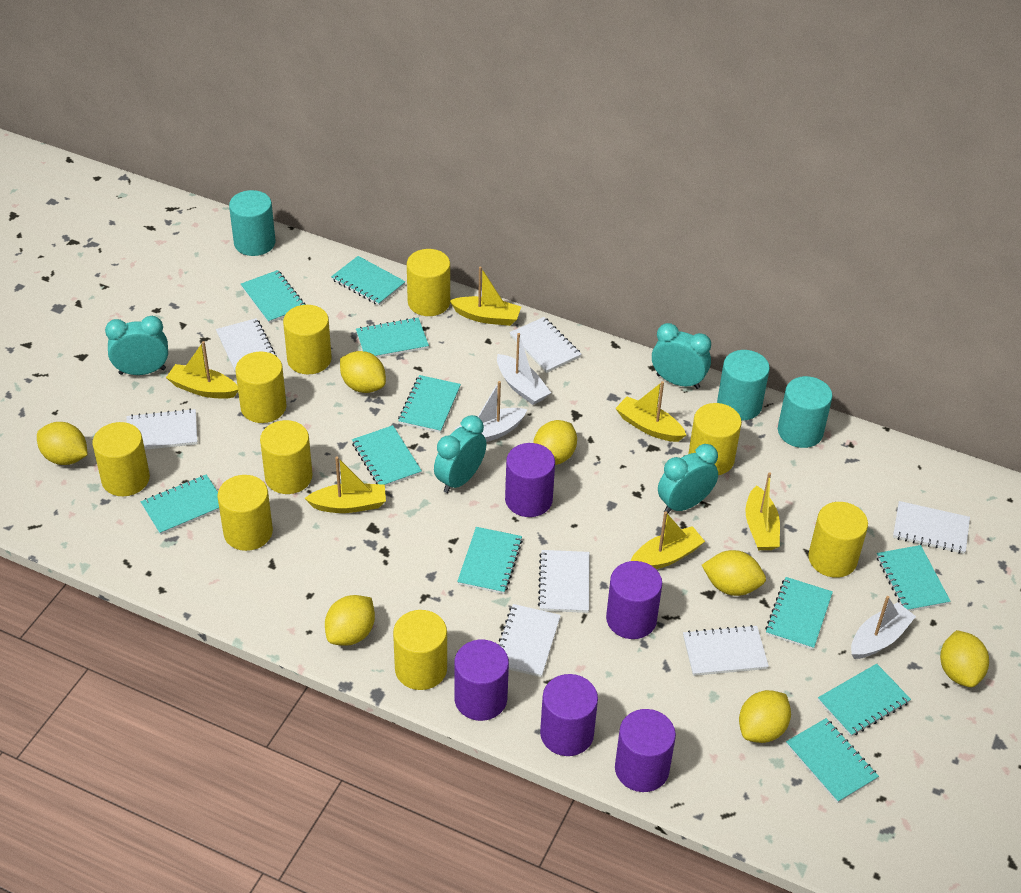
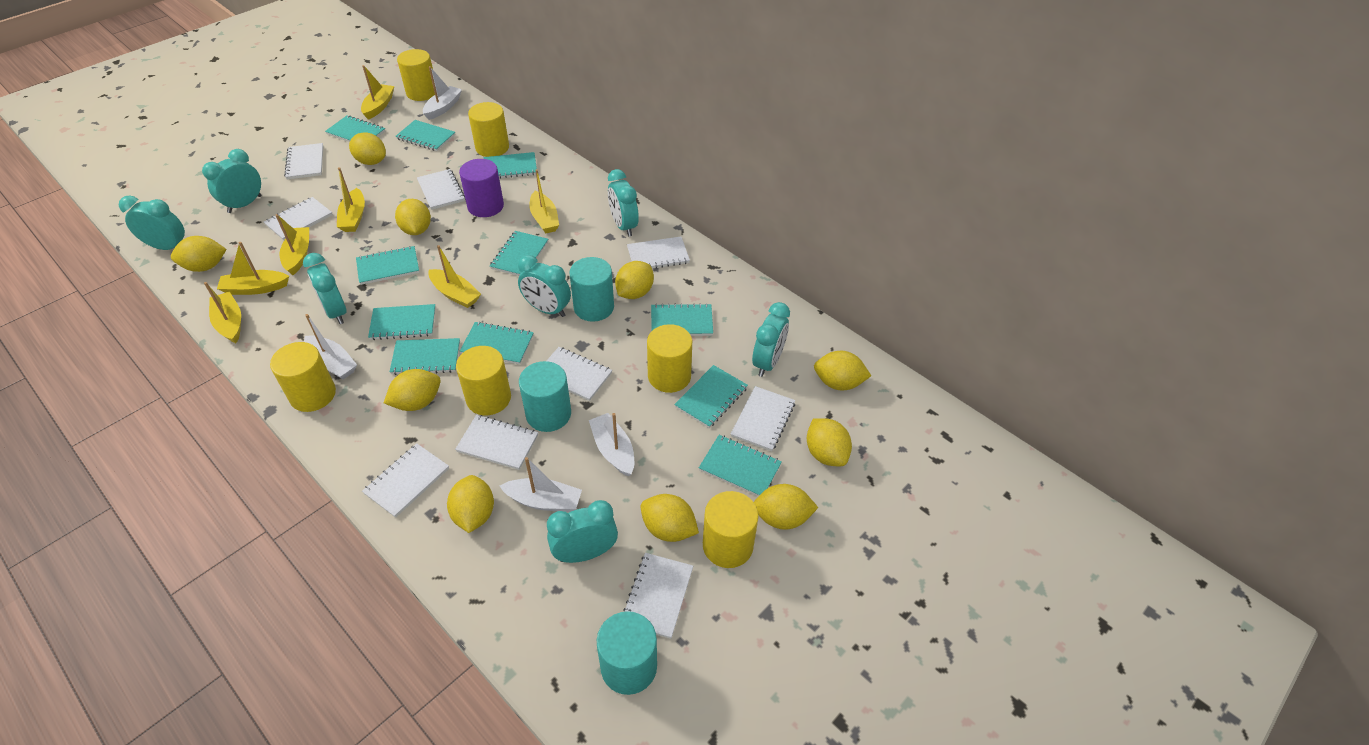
purple cylinder: [454,640,509,721] [505,443,555,517] [540,674,598,756] [606,561,662,639] [615,709,676,792] = 5 -> [459,159,504,217] = 1
turquoise clock: [105,316,168,375] [434,415,487,493] [652,323,711,389] [658,444,718,514] = 4 -> [119,195,185,250] [202,149,261,213] [303,253,347,324] [518,255,571,317] [547,500,618,563] [608,169,639,237] [752,302,790,377] = 7
white boat: [455,381,528,442] [497,333,551,405] [851,596,916,659] = 3 -> [304,314,357,380] [423,66,462,120] [500,457,582,512] [589,413,634,477] = 4
white notebook: [126,409,197,450] [216,318,276,373] [498,604,561,677] [510,317,581,373] [538,550,589,613] [683,625,769,676] [893,501,970,554] = 7 -> [264,197,333,240] [284,143,323,179] [362,443,449,518] [417,169,465,210] [455,415,538,470] [547,347,612,401] [623,553,693,639] [627,236,690,269] [731,386,796,451] = 9
yellow boat: [166,341,238,399] [304,456,386,513] [449,266,521,326] [615,381,686,442] [631,512,705,569] [746,472,780,550] = 6 -> [204,282,241,343] [217,242,289,295] [275,214,309,275] [337,167,365,232] [361,65,394,120] [428,245,481,308] [529,169,559,234] = 7
yellow cylinder: [93,422,150,496] [218,475,273,551] [235,351,286,423] [260,420,313,494] [283,305,332,374] [393,610,447,690] [407,249,450,316] [688,403,742,475] [808,502,868,578] = 9 -> [270,342,336,412] [397,49,435,101] [456,346,511,415] [468,102,509,157] [647,324,692,393] [703,491,759,568] = 6
yellow lemon: [37,422,88,465] [325,595,375,646] [340,351,386,393] [533,420,577,465] [702,550,766,596] [739,690,791,743] [940,630,989,687] = 7 -> [171,236,226,272] [349,132,386,165] [384,369,441,411] [395,199,431,235] [447,475,494,533] [615,261,654,299] [640,494,699,542] [754,484,818,530] [807,418,852,466] [814,351,871,390] = 10

